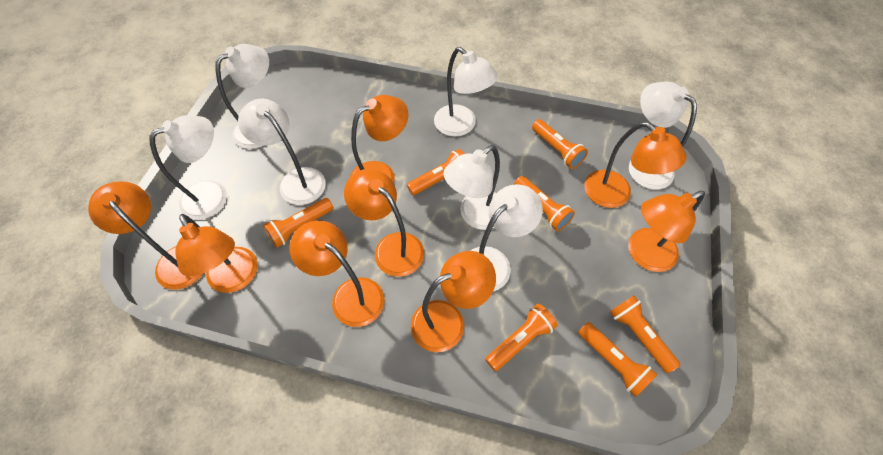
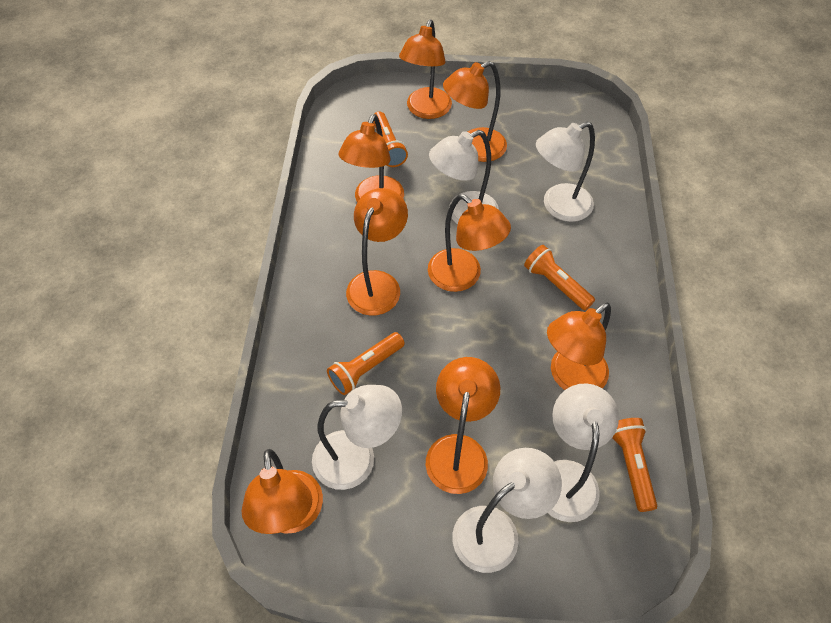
orange flashlight: [263,198,334,248] [407,149,464,195] [485,304,558,371] [514,176,575,231] [532,119,588,169] [578,322,657,397] [610,295,680,373] = 7 -> [327,332,405,395] [373,111,408,167] [524,245,595,310] [612,418,657,512] = 4
white lamp: [149,115,227,220] [215,44,269,149] [238,99,326,205] [434,47,498,137] [444,145,500,230] [470,184,543,291] [629,82,697,189] = 7 -> [312,385,402,490] [429,130,499,224] [452,448,562,573] [536,122,595,222] [548,383,619,522] = 5

